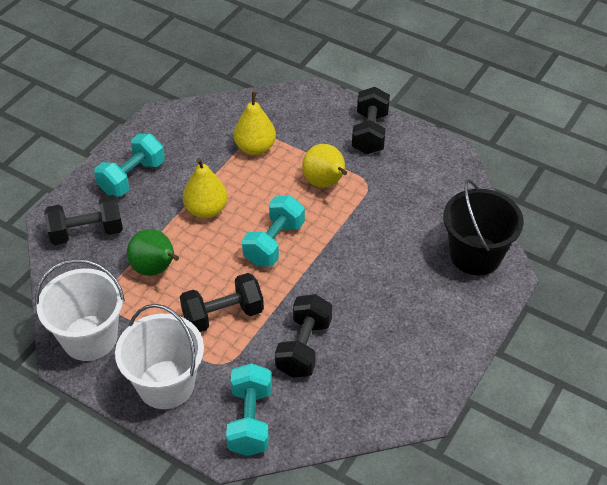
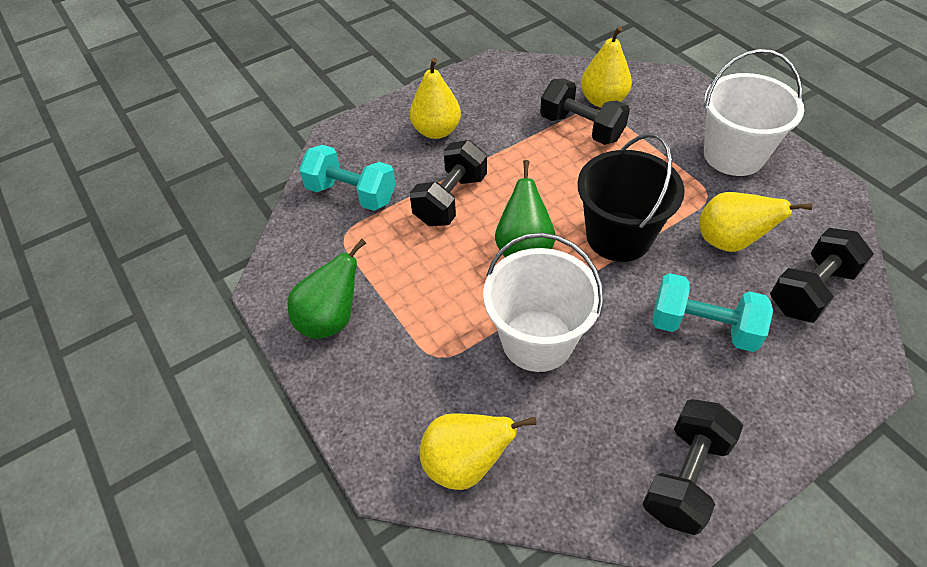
green pear: [127,229,179,276] = 1 -> [287,239,366,339] [495,160,555,257] = 2
turquoise dumbbell: [94,134,165,197] [226,363,271,456] [242,196,305,266] = 3 -> [299,145,396,211] [652,273,773,352] = 2
yellow pear: [183,158,228,218] [234,92,276,155] [302,144,347,187] = 3 -> [410,58,461,139] [419,413,537,490] [581,26,632,108] [699,192,813,252] = 4

